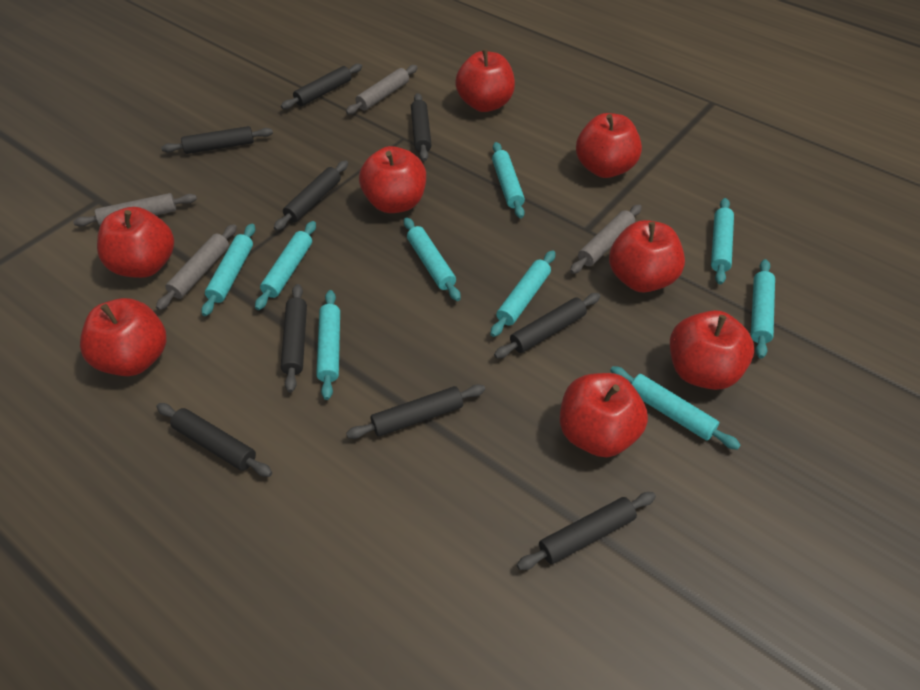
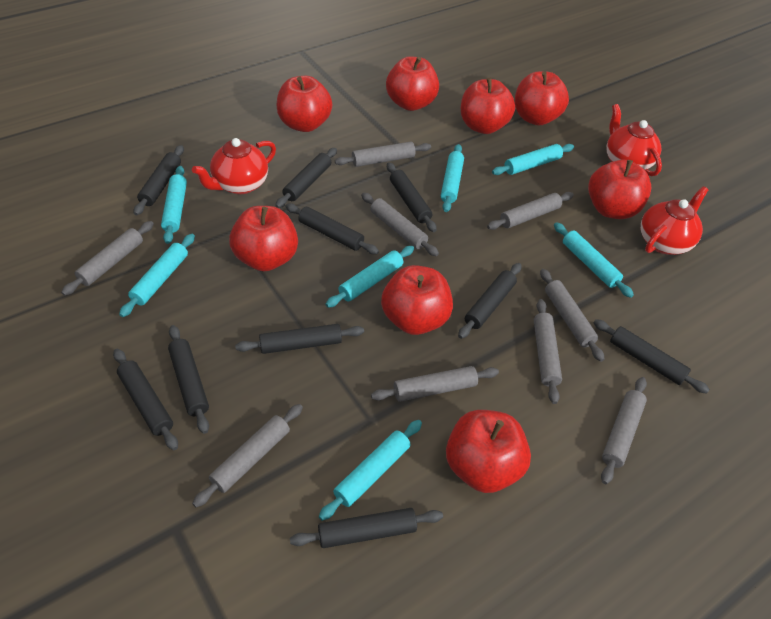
black rolling pin: [156,403,272,477] [161,126,273,154] [274,161,348,231] [281,64,362,109] [281,284,307,393] [346,384,485,439] [411,93,432,161] [494,293,600,358] [517,492,656,570] = 9 -> [113,349,178,450] [133,145,184,215] [168,325,209,434] [235,324,364,354] [275,148,337,208] [285,203,379,254] [290,508,443,548] [387,162,437,232] [458,263,522,339] [594,319,710,394] = 10
grey rolling pin: [73,193,197,227] [156,224,237,310] [346,65,418,114] [570,204,642,274] = 4 -> [61,221,154,296] [192,404,303,507] [335,142,431,167] [361,193,439,256] [371,366,499,402] [487,192,574,230] [534,299,562,404] [540,269,604,362] [601,377,647,484] = 9
red teapot: none = 0 -> [192,138,276,194] [607,104,662,176] [641,186,708,255] = 3
turquoise rolling pin: [201,224,255,316] [255,221,316,310] [316,290,340,400] [404,217,461,301] [490,250,555,337] [492,142,525,218] [610,366,741,450] [711,198,734,285] [751,259,775,359] = 9 -> [119,234,195,317] [161,166,187,244] [319,420,422,521] [326,246,414,308] [441,144,464,212] [492,144,574,175] [554,222,634,298] = 7

